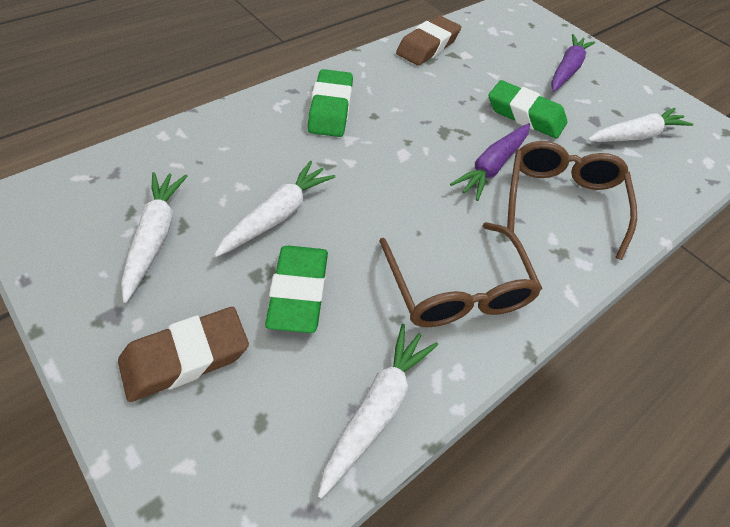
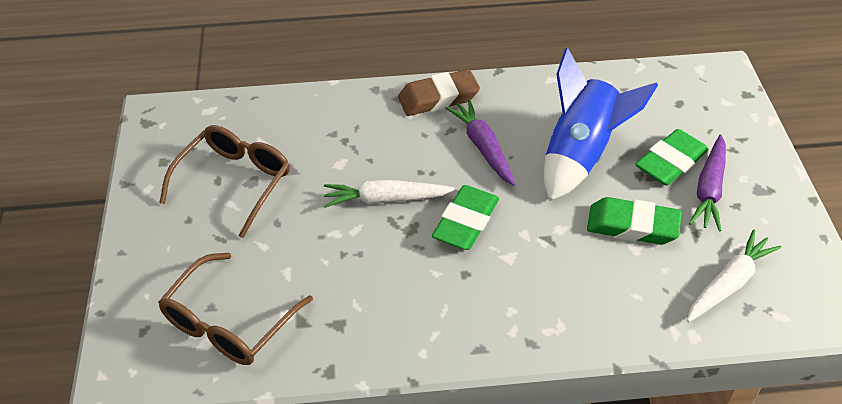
blue rocket: none = 0 -> [544,48,658,201] = 1
brown eraser: [118,307,249,402] [396,15,461,66] = 2 -> [398,69,480,116] = 1
white carrot: [121,172,187,303] [214,161,335,257] [318,324,438,499] [588,108,693,142] = 4 -> [324,179,455,208] [687,230,781,322] = 2

